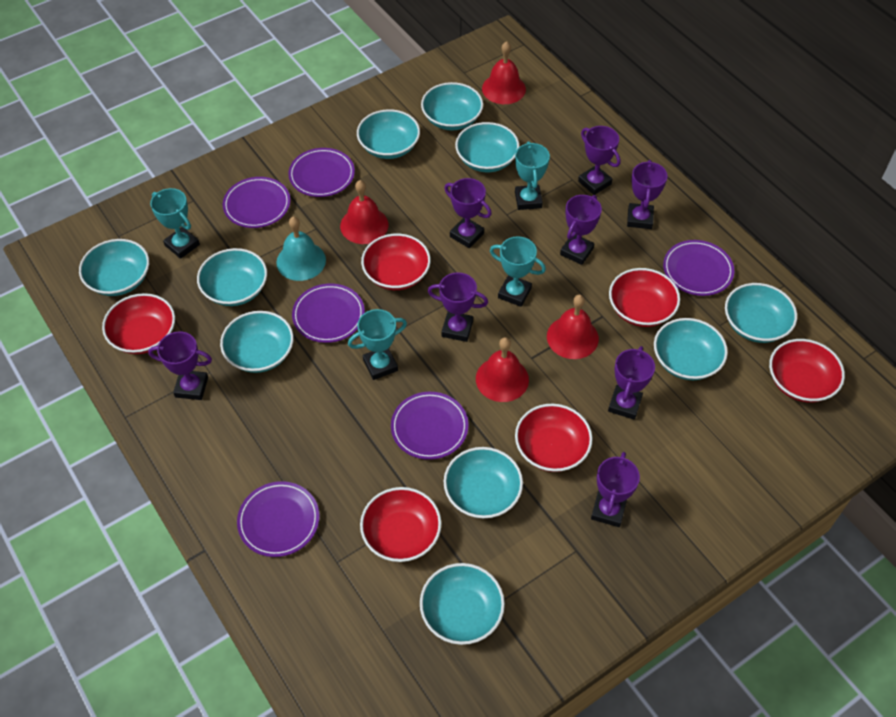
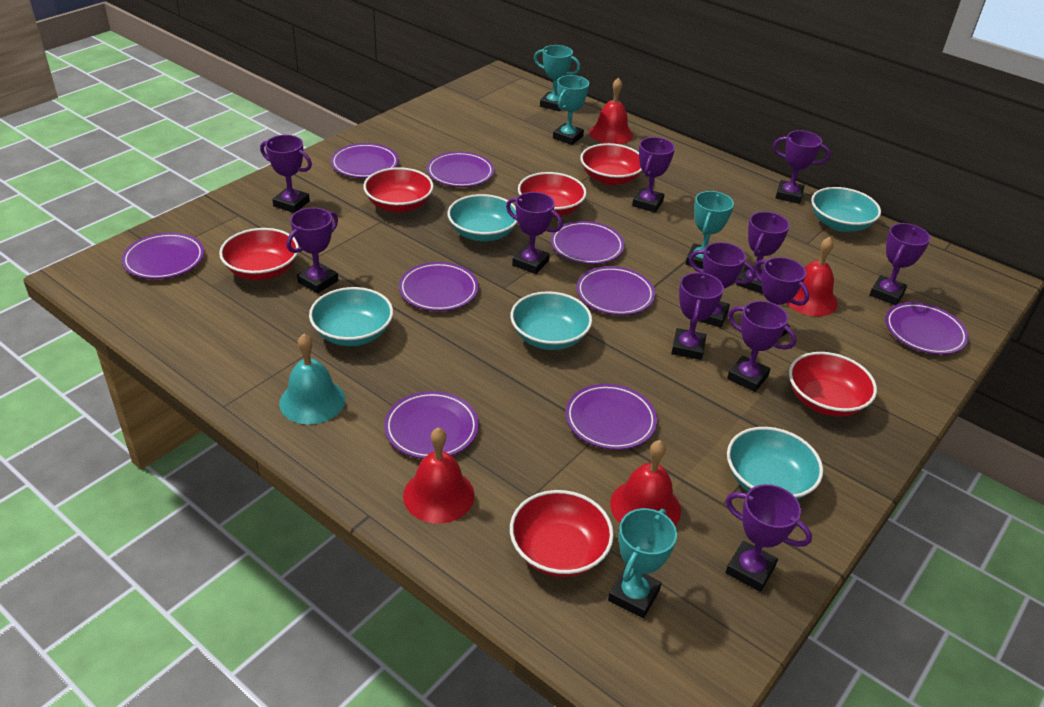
purple plate: [223,177,290,228] [237,481,319,557] [288,148,355,197] [292,283,365,343] [391,392,468,460] [663,240,734,296] = 6 -> [122,233,204,279] [331,143,399,178] [384,391,479,459] [399,262,479,311] [427,152,494,187] [551,221,625,264] [565,384,657,450] [576,266,655,315] [885,302,969,355] = 9
purple trophy: [148,332,212,400] [428,272,488,342] [444,178,492,248] [560,195,602,265] [578,126,621,195] [591,452,640,527] [608,346,655,420] [627,160,668,229] = 8 -> [260,135,312,213] [287,208,338,294] [506,192,563,274] [632,137,675,213] [671,272,724,360] [689,242,756,328] [726,484,812,592] [727,301,797,392] [736,212,790,294] [754,257,809,337] [773,130,830,204] [870,223,930,305] = 12
turquoise bowl: [79,239,149,296] [197,248,267,306] [220,311,294,373] [357,109,420,159] [420,563,505,645] [421,82,483,130] [444,447,523,518] [455,122,519,172] [654,318,728,380] [725,283,797,343] = 10 -> [309,287,393,346] [448,194,518,242] [510,291,592,350] [727,427,823,500] [811,187,881,232] = 5

